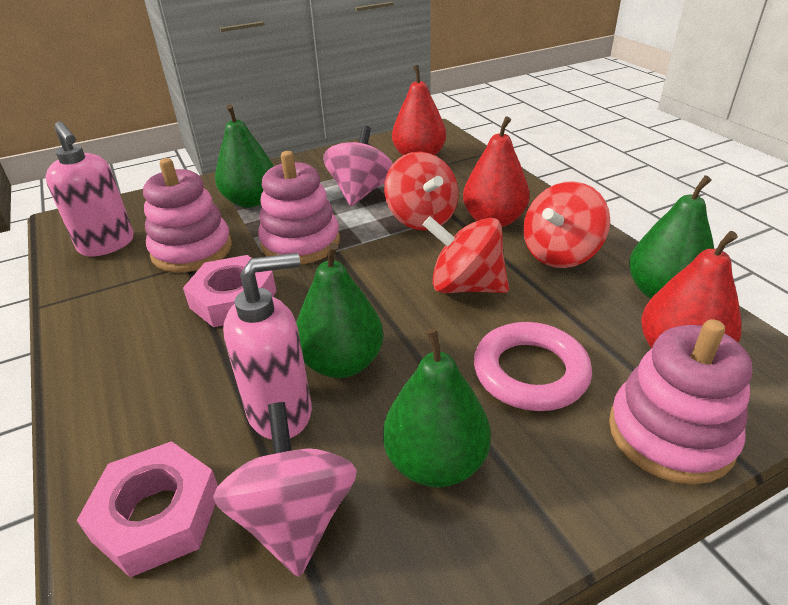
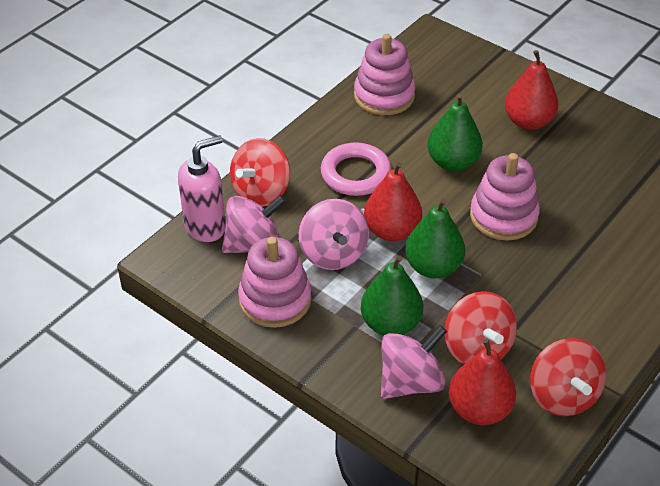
green pear: [215,104,274,208] [296,242,384,378] [383,328,491,487] [629,175,714,299] = 4 -> [361,255,423,336] [405,199,465,278] [427,94,483,171] = 3
pink nut: [76,441,218,577] [183,255,277,327] = 2 -> none = 0
pink soap dispenser: [45,122,134,257] [223,253,312,440] = 2 -> [178,135,226,242] = 1
pink spinning top: [213,402,357,577] [323,125,393,206] = 2 -> [222,195,286,253] [299,199,369,270] [381,325,447,399] = 3

